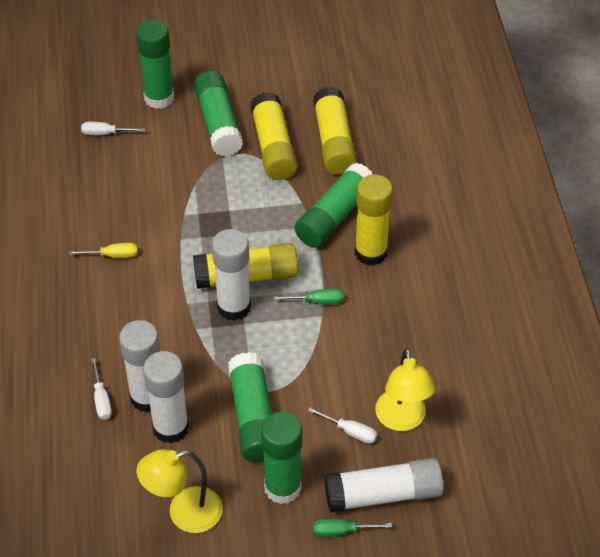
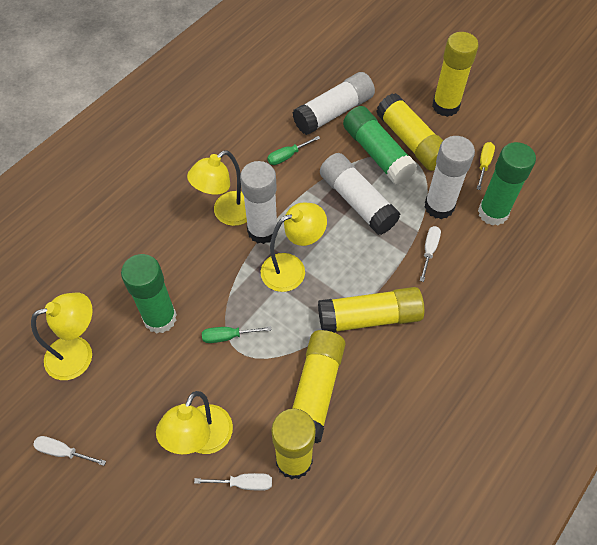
green glue stick: [136,20,174,109] [194,71,243,157] [228,352,272,463] [261,412,302,504] [295,163,373,248] = 5 -> [121,254,177,334] [343,106,418,185] [478,142,536,225] = 3
yellow glue stick: [193,243,298,289] [251,92,297,180] [313,87,357,175] [355,175,393,266] = 4 -> [271,408,316,479] [292,330,346,443] [318,287,425,333] [376,93,443,171] [432,32,478,117] = 5
yellow lamp: [136,449,223,533] [375,348,435,431] = 2 -> [31,293,93,380] [156,391,233,454] [187,150,247,226] [261,202,327,292] = 4

